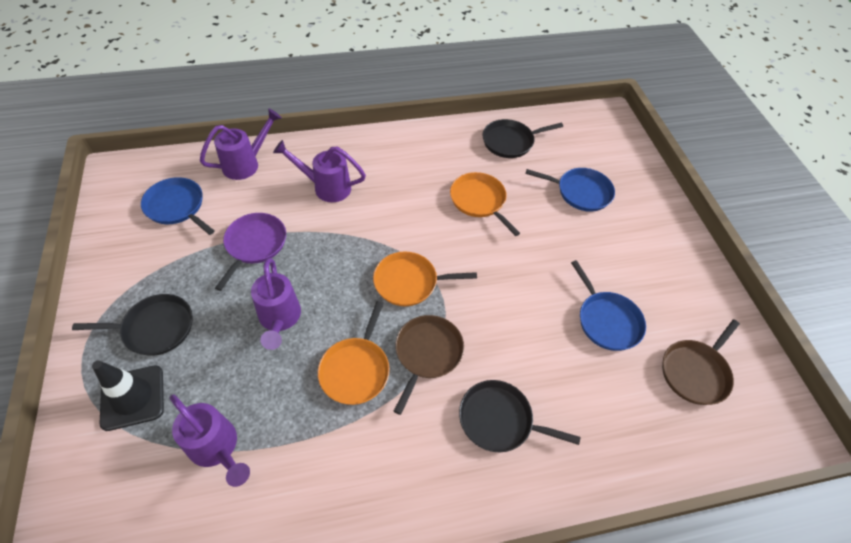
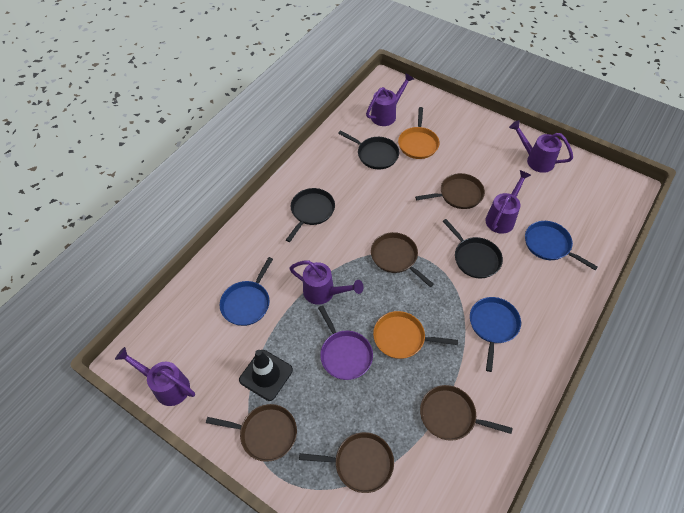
brown pan: [394,315,464,415] [662,319,740,405] = 2 -> [206,404,297,462] [299,432,394,493] [371,232,434,287] [415,173,485,209] [420,385,512,441] = 5
orange pan: [318,301,390,405] [373,252,477,306] [450,172,520,236] = 3 -> [373,311,458,359] [398,107,440,159] = 2
purple watering can: [170,395,250,487] [200,108,282,180] [251,258,301,350] [273,140,366,202] = 4 -> [115,347,195,406] [289,261,364,305] [366,73,414,126] [485,170,531,234] [509,120,573,173] = 5

